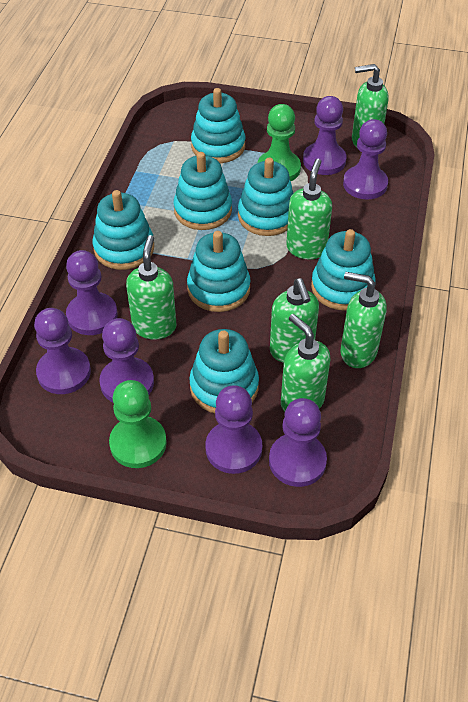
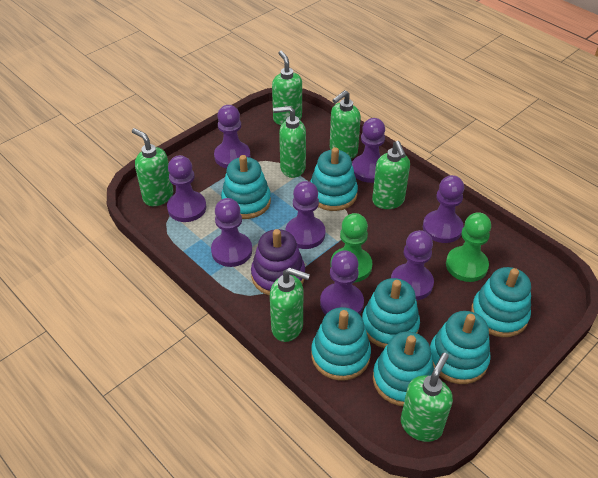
green soap dispenser: [126,235,176,339] [270,278,319,363] [281,314,330,412] [286,159,332,259] [340,272,387,368] [352,64,389,149] = 6 -> [132,128,173,206] [270,268,310,342] [272,51,302,125] [273,106,306,178] [330,90,361,159] [372,141,410,209] [401,353,453,442] = 7
purple pawn: [34,308,91,394] [66,250,118,335] [99,318,154,402] [205,385,262,474] [269,398,327,487] [303,96,347,175] [343,119,388,200] = 7 -> [167,155,206,222] [211,198,252,267] [214,105,250,168] [285,181,325,249] [320,250,364,315] [352,118,385,183] [391,230,434,300] [423,175,464,243] = 8
purple stacking toy: none = 0 -> [251,229,305,296] = 1

